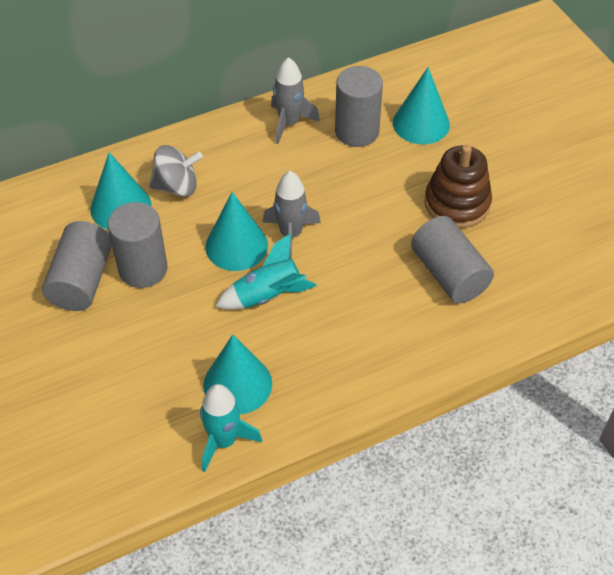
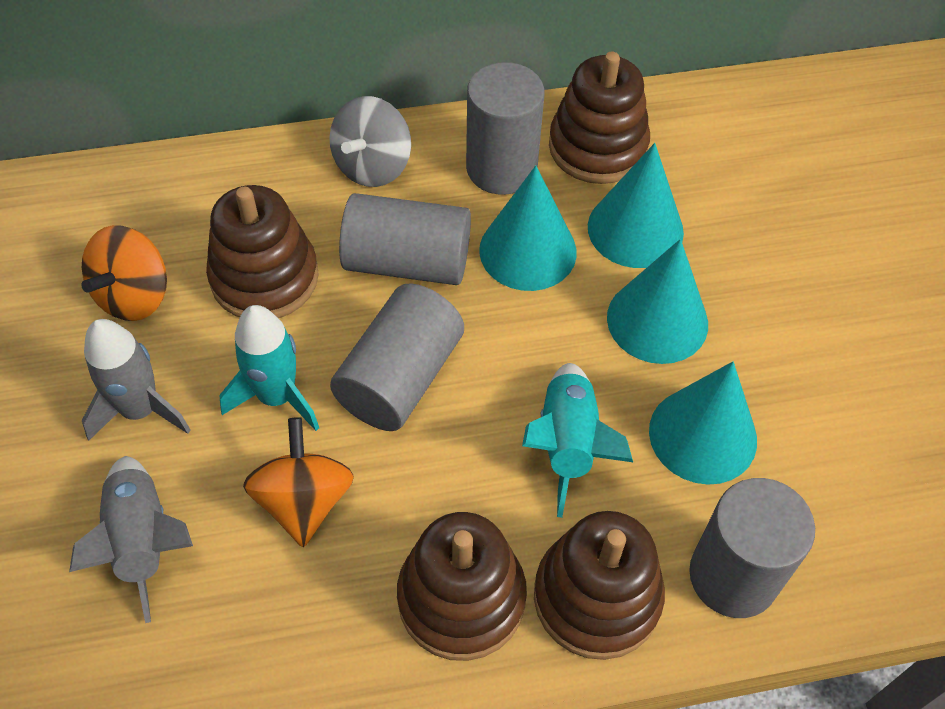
brown stacking toy: [424,145,492,228] = 1 -> [206,185,319,318] [397,512,527,661] [534,511,665,660] [549,52,650,184] = 4
orange spinning top: none = 0 -> [81,225,167,321] [243,417,354,547] = 2

